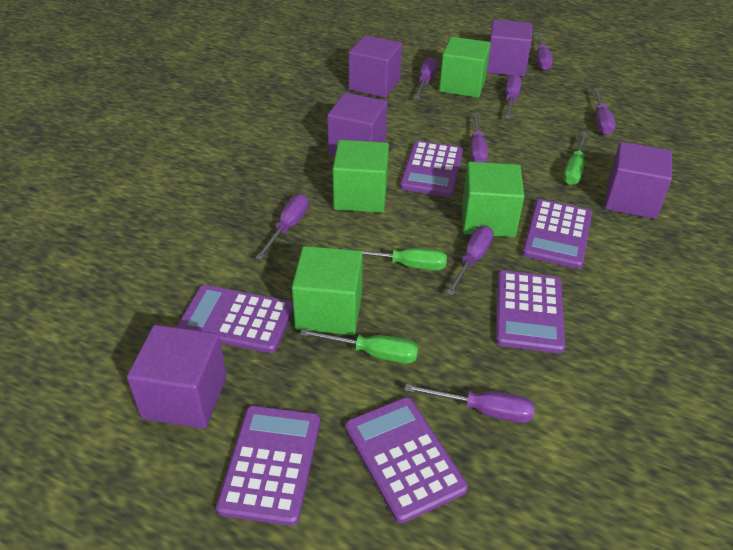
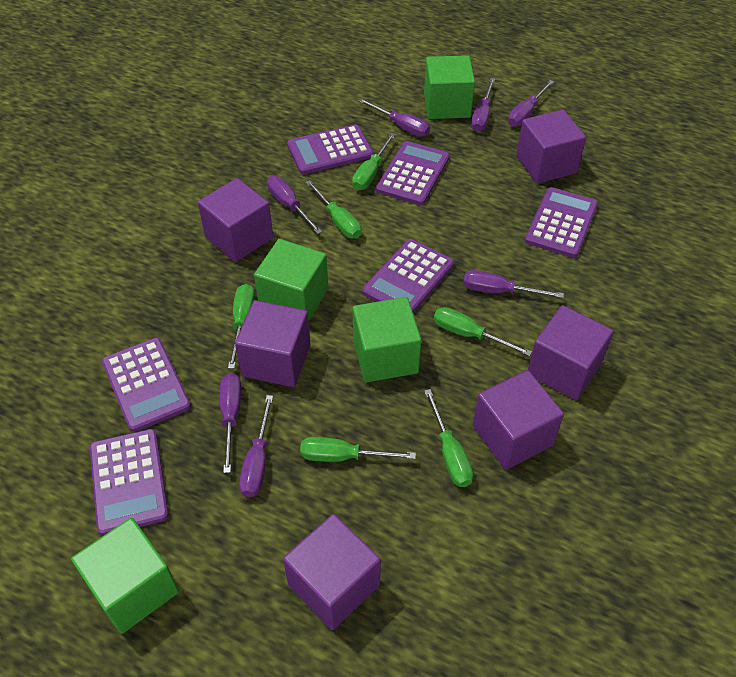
green screwdriver: [300,329,418,364] [342,248,447,270] [563,133,588,185] = 3 -> [228,284,255,369] [300,437,416,462] [305,180,362,239] [352,133,396,190] [424,389,473,487] [434,307,532,356] = 6
purple cube: [127,325,227,429] [327,93,387,156] [349,35,402,98] [487,19,532,77] [605,142,672,219] = 5 -> [198,178,273,262] [235,300,311,387] [283,514,381,630] [473,370,564,470] [516,110,586,184] [528,305,613,400] = 6
purple screwdriver: [256,194,309,260] [405,384,535,423] [415,57,437,99] [447,226,493,296] [470,113,488,163] [505,74,522,119] [537,33,553,71] [593,88,616,135] = 8 -> [220,373,241,473] [239,395,273,497] [267,176,322,234] [358,98,430,137] [463,270,564,298] [471,78,495,132] [508,80,554,127] = 7

